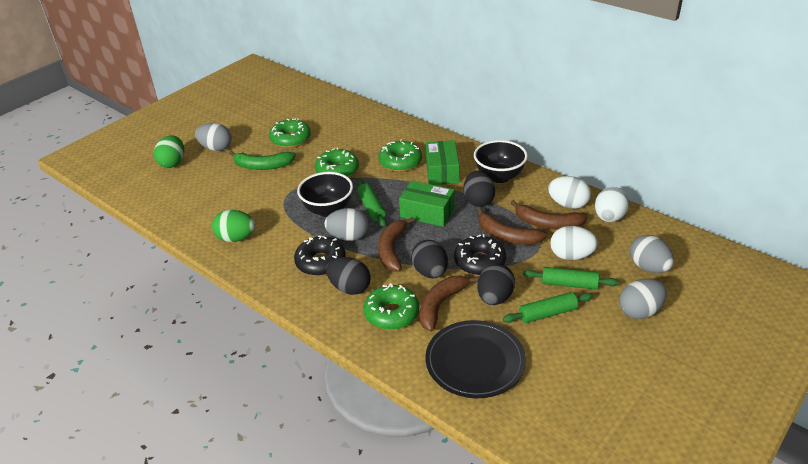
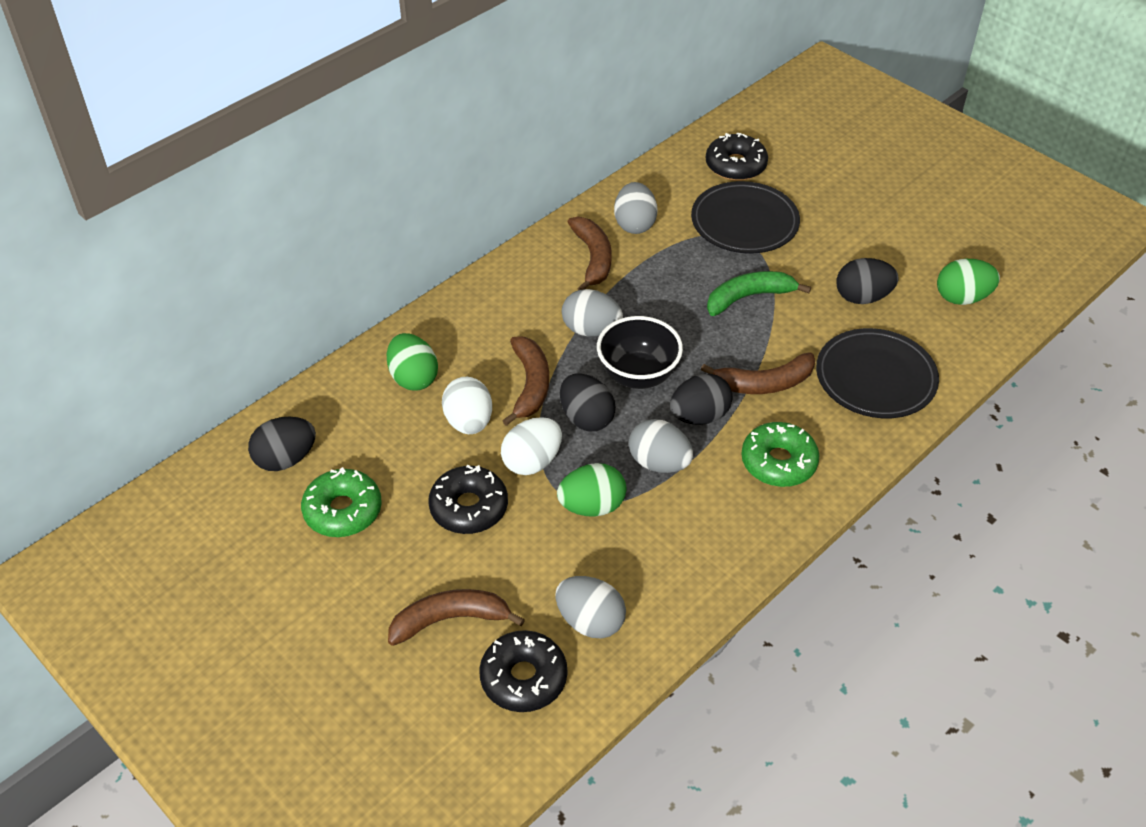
black bowl: [297,172,353,217] [474,140,528,183] = 2 -> [597,316,683,389] = 1
black donut: [294,236,346,276] [454,234,506,276] = 2 -> [428,465,508,534] [479,630,567,712] [706,132,768,181] = 3
black plate: [425,320,526,398] = 1 -> [691,181,800,254] [816,328,939,418] = 2
green box: [399,180,455,227] [426,140,459,185] = 2 -> none = 0
green donut: [269,118,311,148] [315,148,359,177] [364,283,419,330] [379,139,422,172] = 4 -> [301,467,382,537] [741,422,820,487] = 2
green egg: [154,135,184,168] [212,210,255,242] = 2 -> [387,333,438,391] [557,463,626,517] [937,259,1000,305] = 3
green rolling pin: [357,179,387,227] [503,292,593,323] [523,267,619,289] = 3 -> none = 0
white egg: [548,176,591,209] [550,226,598,260] [595,187,629,222] = 3 -> [442,377,492,434] [501,417,562,475] = 2

